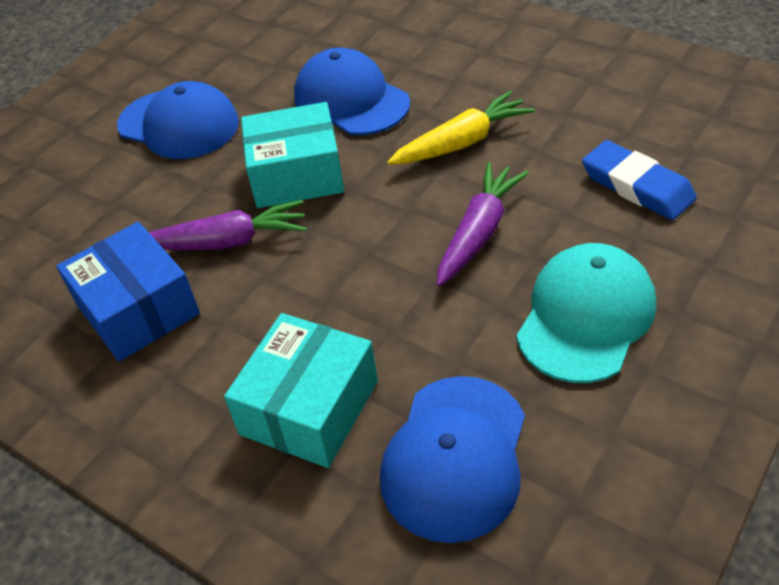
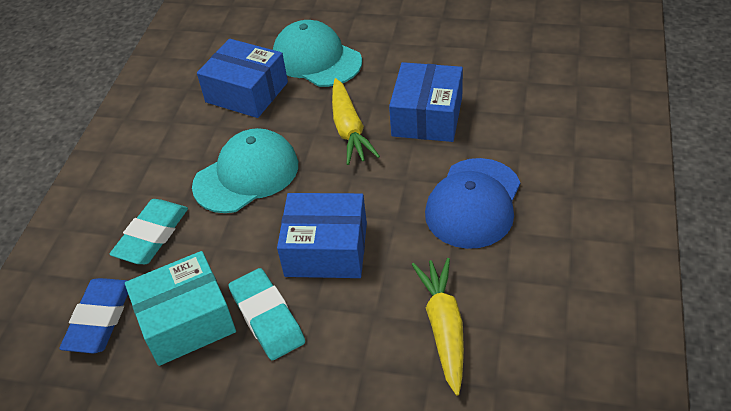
blue box: [56,222,200,361] = 1 -> [197,39,288,118] [277,193,367,278] [389,62,463,142] = 3
blue cap: [117,81,239,159] [294,48,410,135] [380,376,525,543] = 3 -> [425,158,520,249] = 1
purple carrot: [149,200,307,250] [437,162,529,286] = 2 -> none = 0
turquoise box: [224,313,378,468] [241,102,344,208] = 2 -> [125,251,236,366] = 1
turquoise cap: [516,243,656,383] = 1 -> [192,128,298,213] [273,20,362,87] = 2
turquoise eraser: none = 0 -> [109,199,188,264] [229,268,305,360] = 2
yellow carrot: [387,91,535,165] = 1 -> [332,78,380,165] [411,258,464,395] = 2

